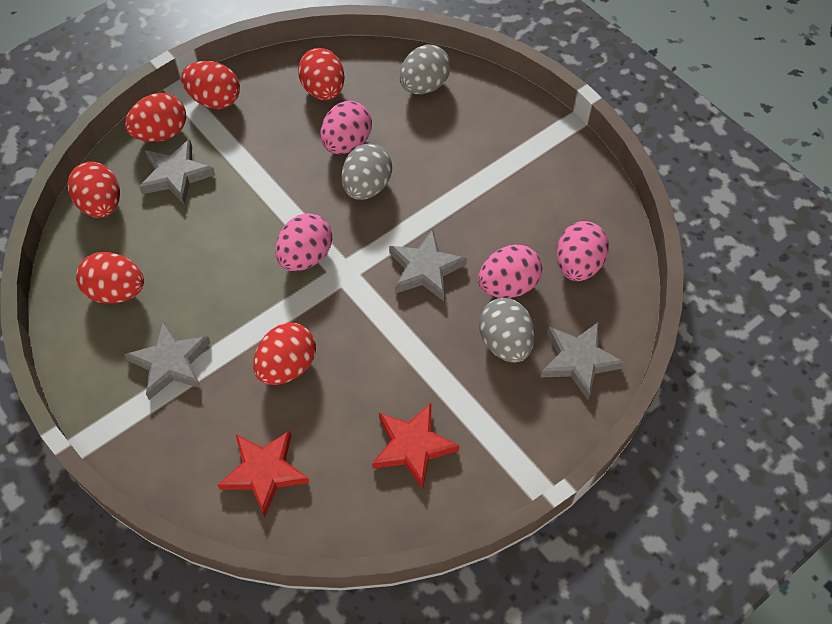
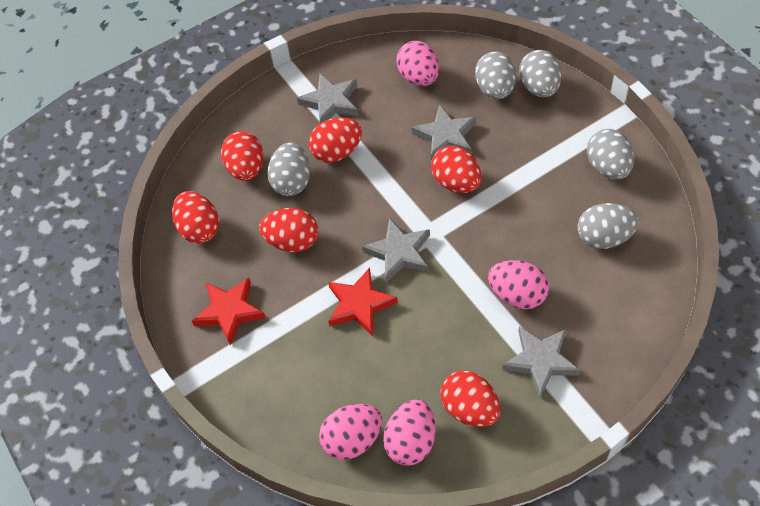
grey egg: [342,144,392,200] [399,45,451,94] [479,298,535,363] = 3 -> [267,142,310,196] [475,51,516,99] [519,50,562,97] [577,203,639,249] [587,129,634,179] = 5

